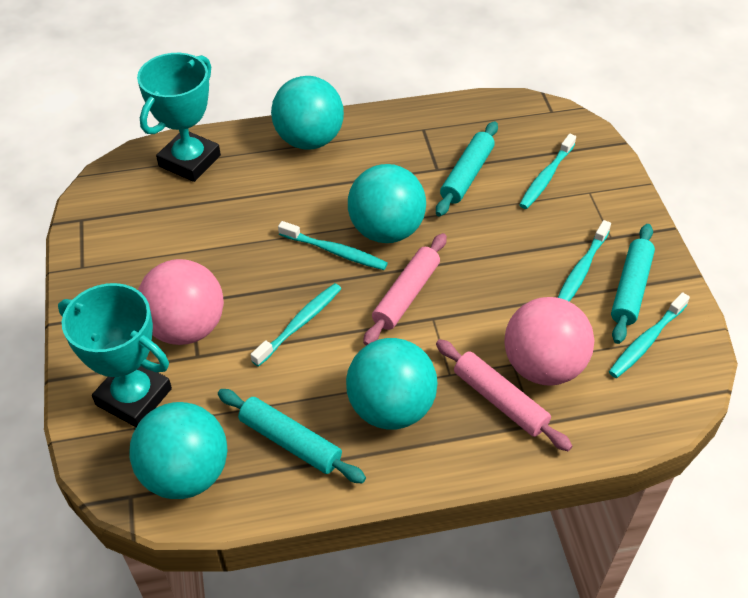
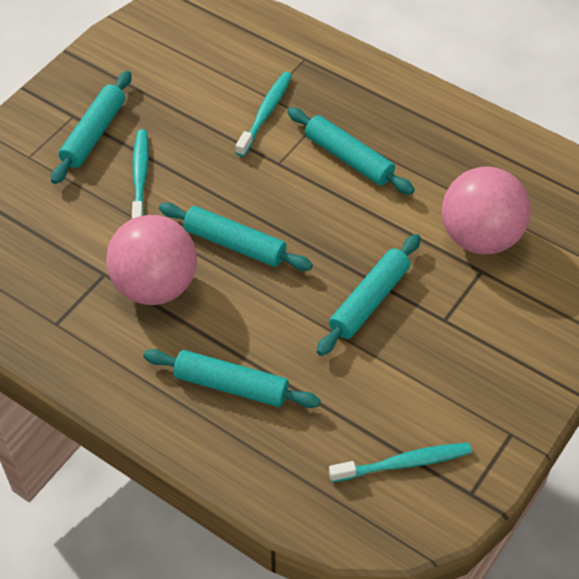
pink rolling pin: [363,233,447,346] [436,339,572,451] = 2 -> none = 0
turquoise ball: [130,402,227,499] [271,76,344,150] [346,338,438,430] [348,164,426,243] = 4 -> none = 0
turquoise rolling pin: [218,389,366,484] [436,121,498,216] [611,224,655,344] = 3 -> [51,71,132,184] [143,349,321,408] [159,203,313,271] [287,107,415,194] [317,234,421,356] = 5
turquoise toothbrush: [251,283,341,367] [278,221,388,270] [519,134,576,209] [558,220,611,302] [609,292,690,378] = 5 -> [132,129,149,219] [236,72,292,157] [329,443,472,482] = 3
turquoise trophy: [58,283,172,427] [137,53,221,182] = 2 -> none = 0

